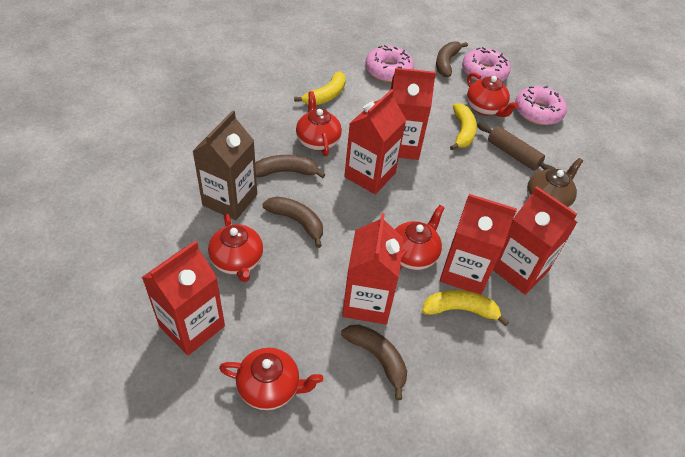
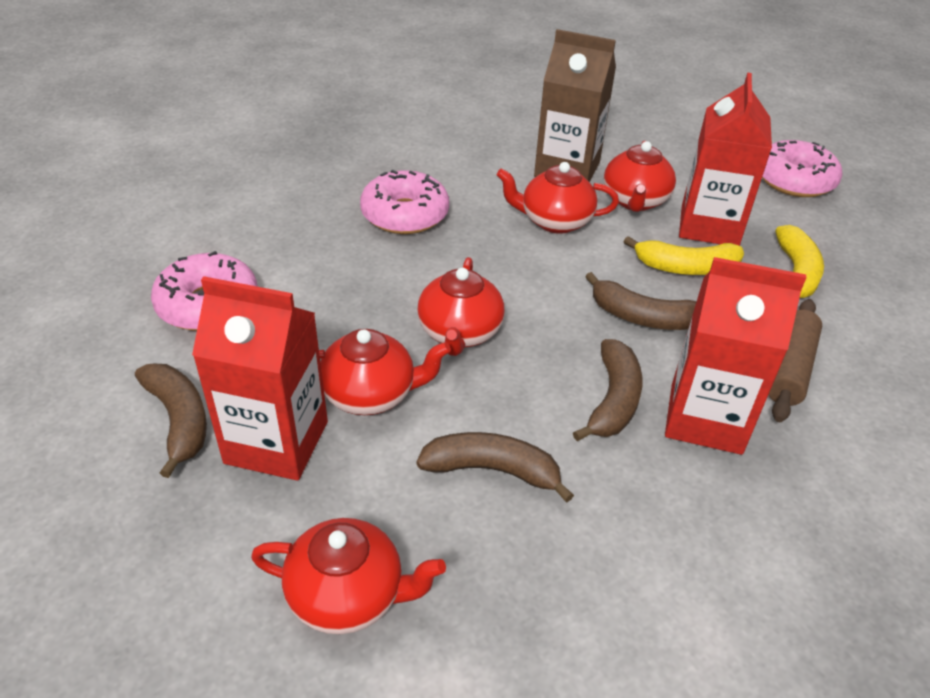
brown teapot: [527,158,583,208] = 1 -> none = 0
red carton: [142,241,225,355] [342,213,403,325] [344,89,406,194] [391,68,436,160] [440,194,517,295] [493,186,578,295] = 6 -> [192,276,328,481] [665,257,806,455] [679,72,772,246] = 3
yellow banana: [294,71,346,105] [422,290,509,326] [450,103,477,150] = 3 -> [624,236,744,275] [775,225,824,298] = 2

